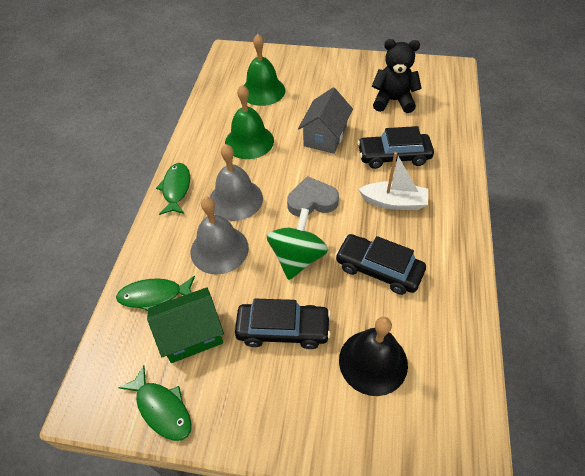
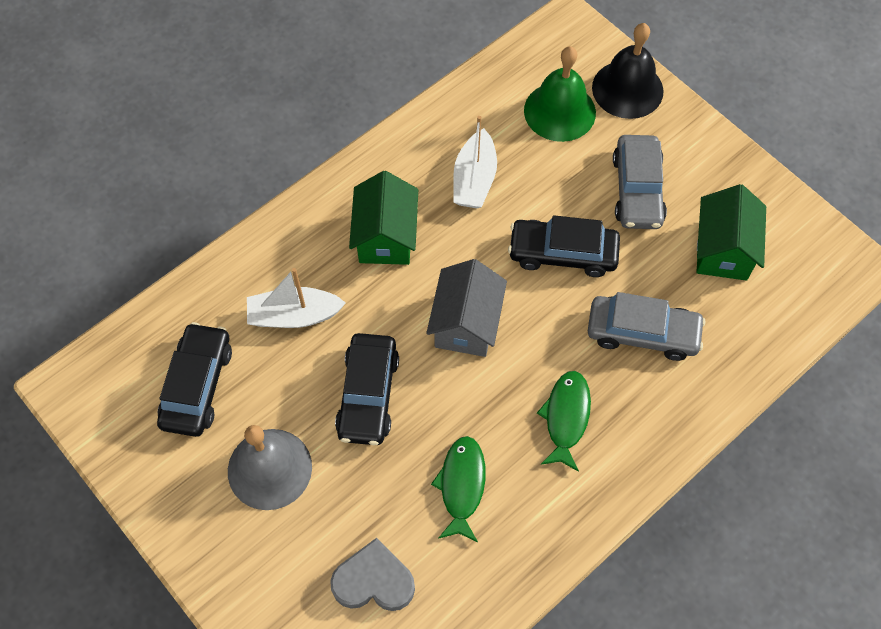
black teddy bear: [372,39,422,113] = 1 -> none = 0
green bell: [225,85,274,159] [244,34,285,106] = 2 -> [524,46,596,142] = 1
green fish: [116,276,195,311] [119,365,192,441] [156,163,190,215] = 3 -> [431,436,486,542] [537,371,591,472] = 2
green house: [147,287,224,363] = 1 -> [349,171,418,265] [696,184,766,280] = 2
green spinning top: [267,208,328,280] = 1 -> none = 0
grey bell: [190,197,249,275] [210,144,263,221] = 2 -> [228,425,312,510] = 1
grey car: none = 0 -> [588,292,706,361] [613,135,667,229] = 2
white boat: [358,152,428,210] = 1 -> [247,268,346,328] [453,116,497,208] = 2

